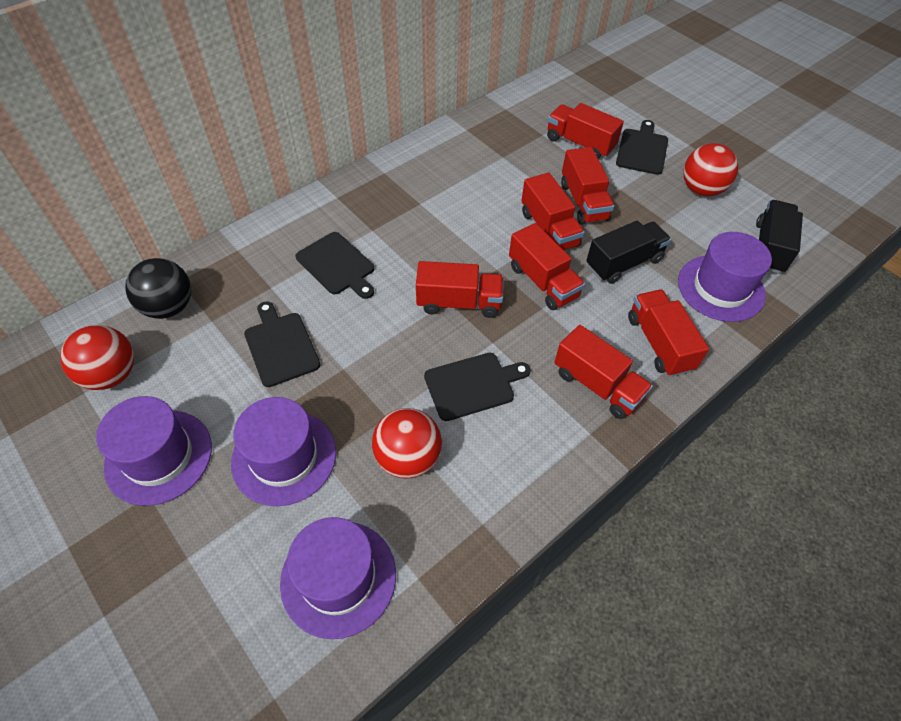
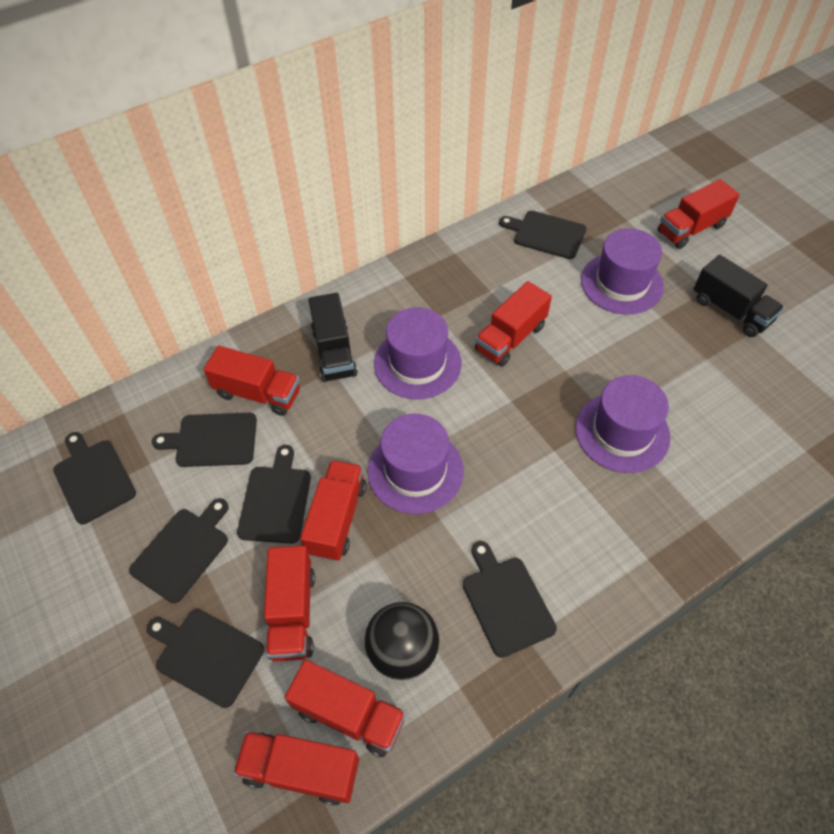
black cutting board: [244,301,320,387] [296,232,374,299] [424,353,531,421] [616,120,668,175] = 4 -> [53,432,136,524] [129,498,229,603] [147,609,264,708] [152,413,257,467] [237,445,311,544] [463,541,557,658] [499,211,587,259] = 7
red ball: [60,325,134,390] [372,408,442,479] [683,143,738,196] = 3 -> none = 0

